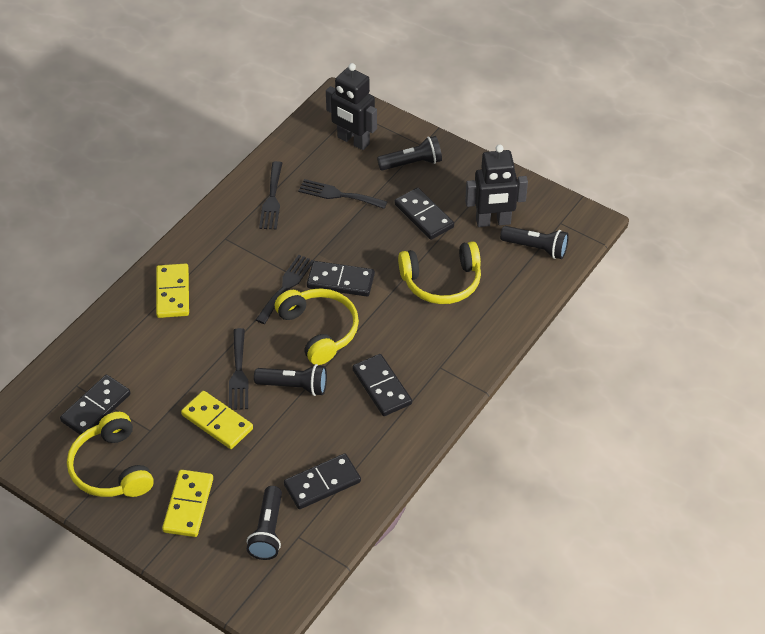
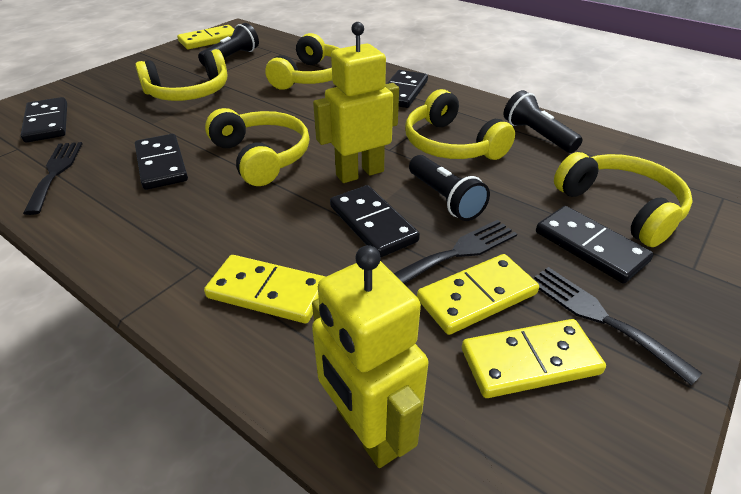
black flashlight: [247,486,282,560] [254,364,327,396] [377,136,442,171] [500,226,569,259] = 4 -> [198,23,259,66] [409,155,490,221] [503,90,583,153] = 3
black fork: [229,328,248,410] [256,255,314,324] [259,161,282,230] [298,179,387,209] = 4 -> [23,142,82,215] [393,220,517,284] [534,267,703,386] = 3
black robot: [326,63,377,150] [465,144,528,227] = 2 -> none = 0
yellow domino: [156,264,189,318] [162,470,213,537] [181,391,253,449] = 3 -> [177,25,234,49] [204,255,325,323] [417,254,539,335] [462,319,606,398] = 4
yellow headphones: [67,412,154,497] [275,288,359,365] [398,241,481,304] = 3 -> [135,49,227,101] [205,108,310,186] [265,33,340,90] [405,89,515,160] [554,152,693,247] = 5
yellow robot: none = 0 -> [312,245,428,468] [313,22,399,183] = 2

